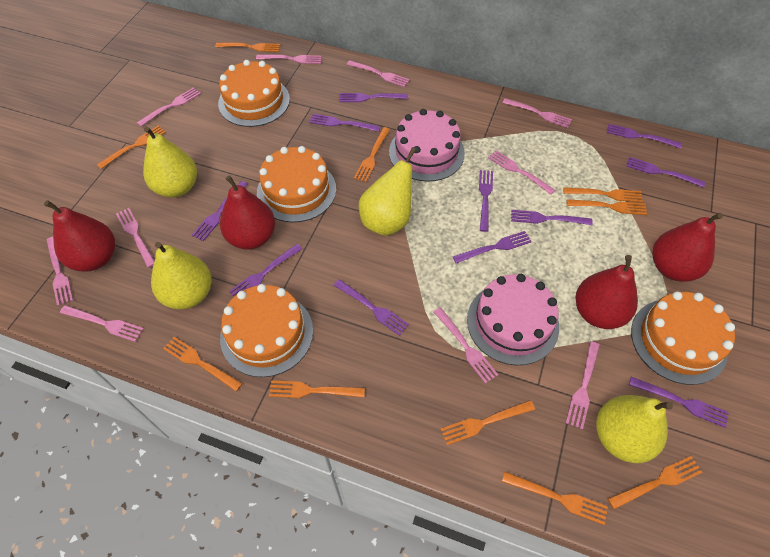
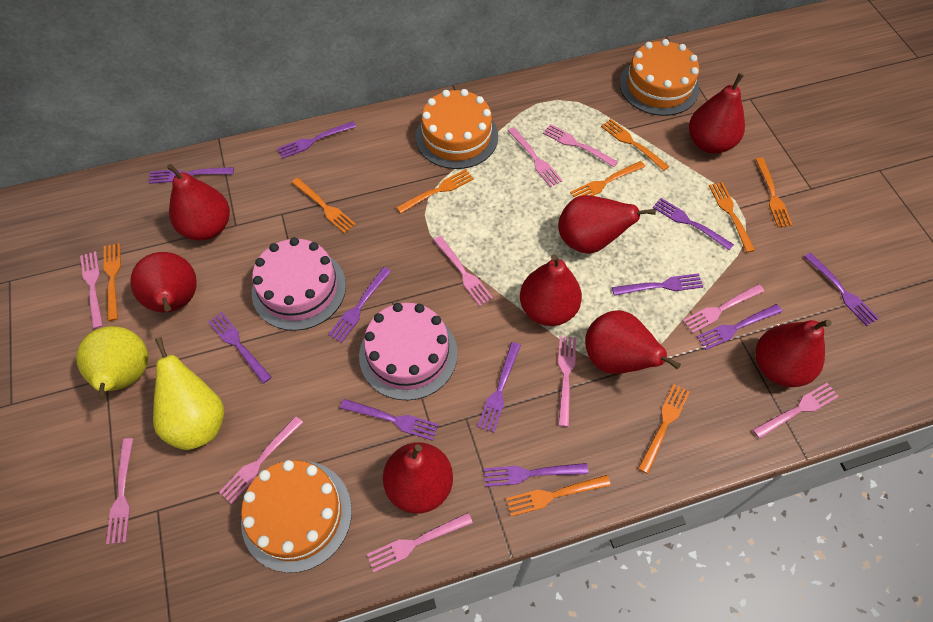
orange cake: [218,60,290,127] [220,284,313,377] [257,146,336,222] [631,291,735,385] = 4 -> [241,460,352,573] [416,89,498,169] [619,39,699,116] = 3
orange fork: [97,126,166,169] [163,337,243,391] [215,42,280,52] [269,380,365,398] [354,127,390,182] [440,400,535,445] [502,471,608,525] [563,187,643,202] [566,199,647,215] [608,456,703,509] = 10 -> [104,243,121,321] [291,178,356,234] [396,169,474,213] [506,475,611,517] [570,161,645,198] [601,119,669,171] [638,384,690,474] [709,182,755,253] [755,158,792,227] = 9
red pear: [44,200,115,272] [220,176,275,250] [575,255,638,329] [652,213,723,282] = 4 -> [130,252,197,312] [167,164,230,241] [383,442,453,514] [520,254,582,326] [558,195,656,254] [585,310,681,374] [689,73,745,154] [756,319,832,387] = 8
yellow pear: [143,127,197,197] [151,242,212,309] [359,147,416,236] [596,395,673,463] = 4 -> [76,326,148,400] [153,337,224,450] = 2

